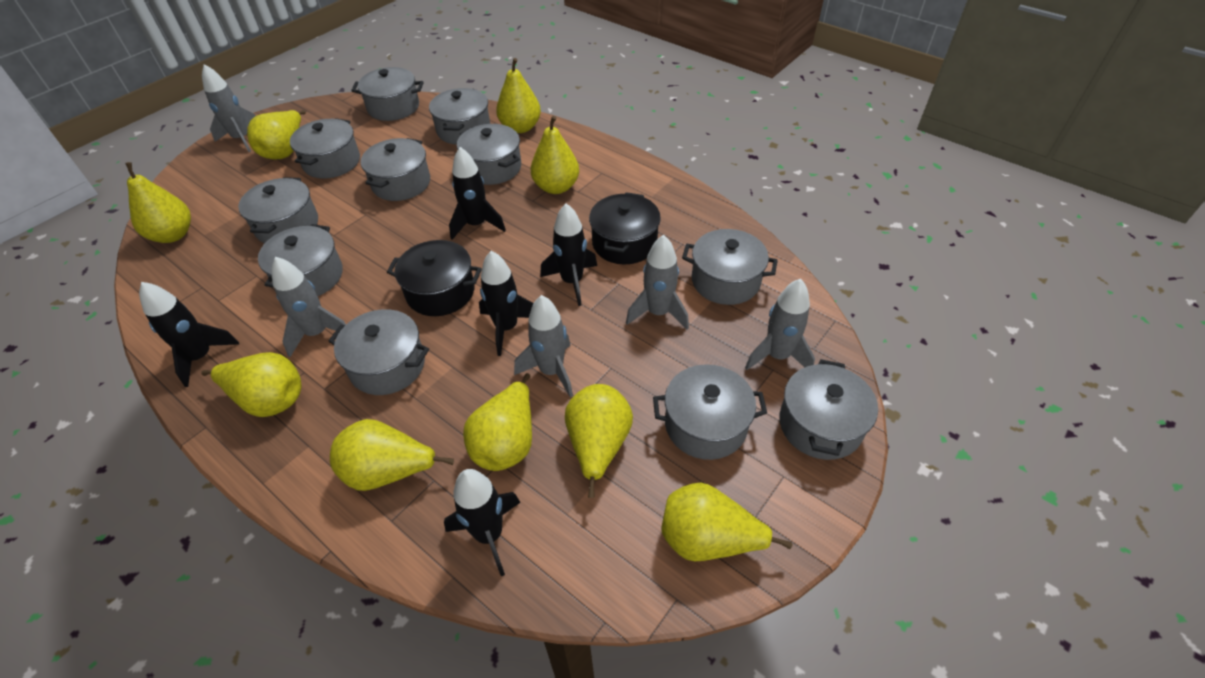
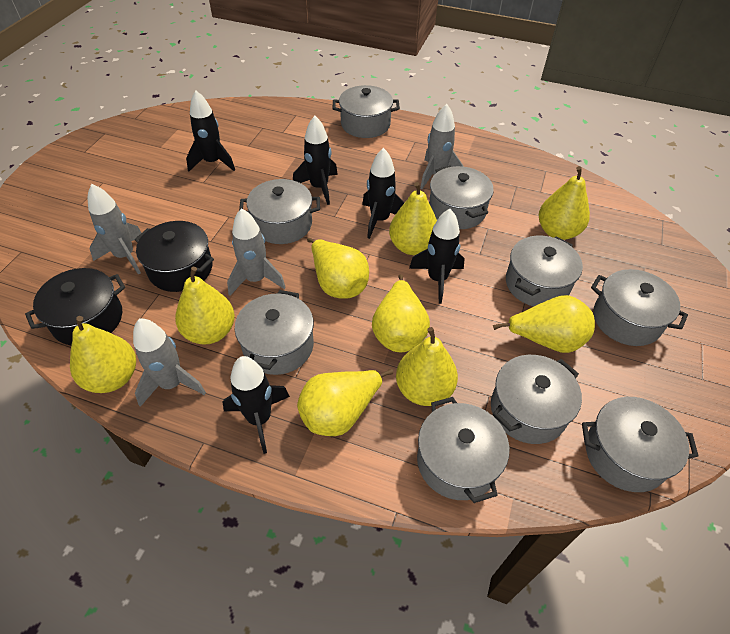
grey pot: [238,177,318,243] [258,224,343,296] [290,118,360,179] [328,309,429,395] [351,67,423,121] [361,138,430,201] [429,88,490,145] [457,124,521,185] [653,364,767,460] [682,229,778,305] [779,359,878,460] = 11 -> [235,290,314,375] [239,179,320,244] [333,85,400,138] [417,397,510,503] [429,166,494,229] [491,355,582,444] [506,236,583,306] [582,397,698,492] [591,269,688,346] = 9
grey rocket: [202,64,256,152] [271,257,346,357] [514,295,573,397] [626,235,689,329] [745,279,815,370] = 5 -> [88,184,142,274] [133,318,206,407] [227,208,286,296] [420,104,464,189] = 4

